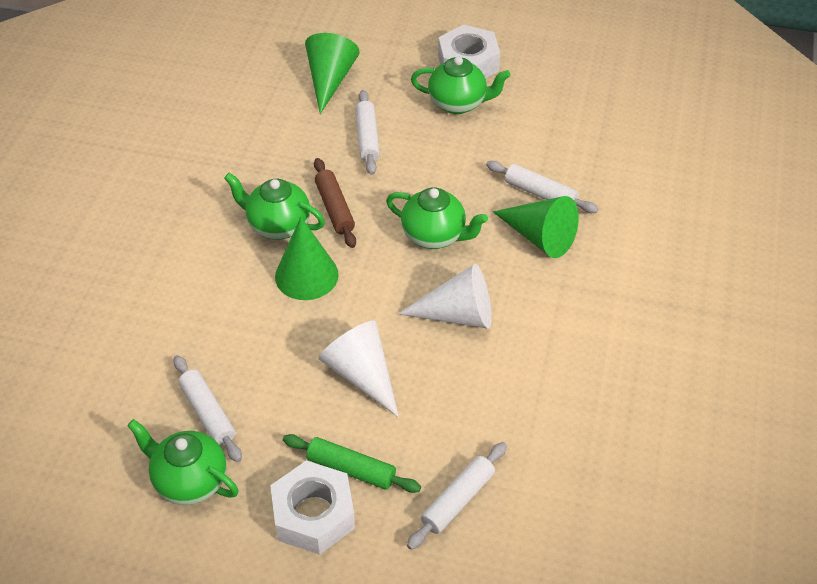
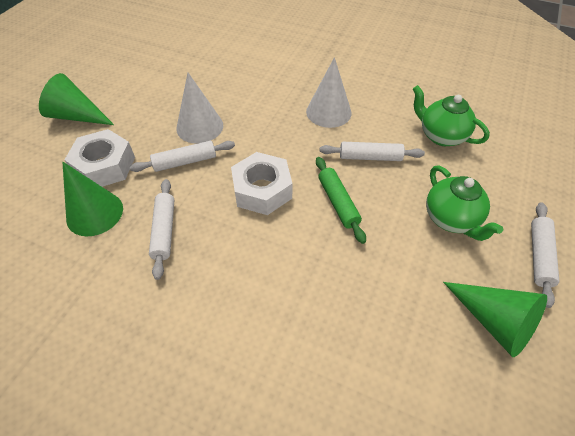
brown rolling pin: [314,158,356,248] = 1 -> none = 0
green teapot: [127,419,238,505] [224,173,325,240] [386,188,488,249] [411,56,510,114] = 4 -> [413,85,490,146] [426,166,503,241] = 2

